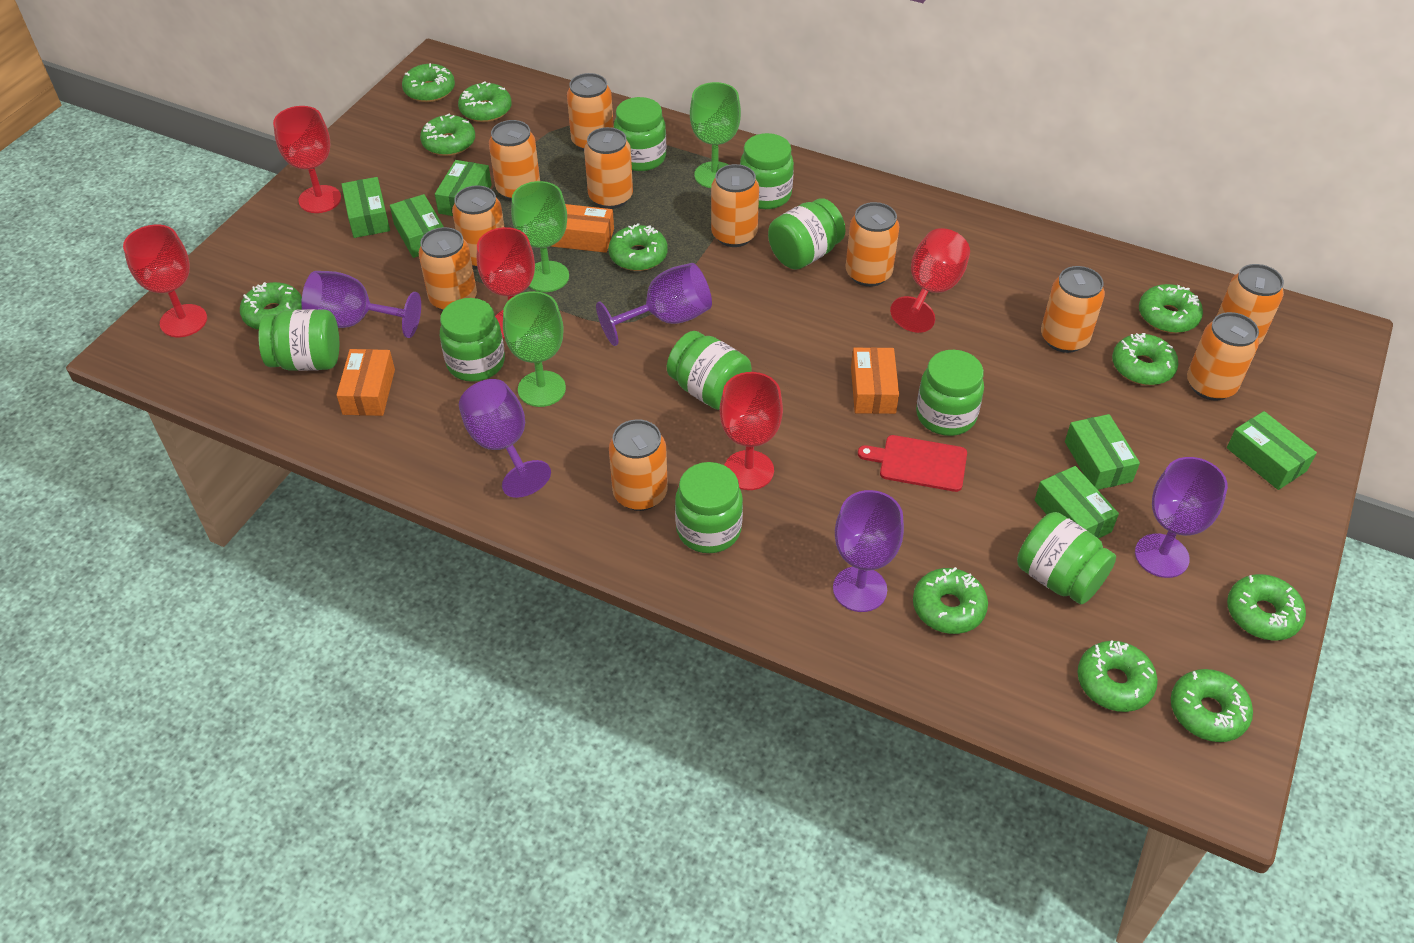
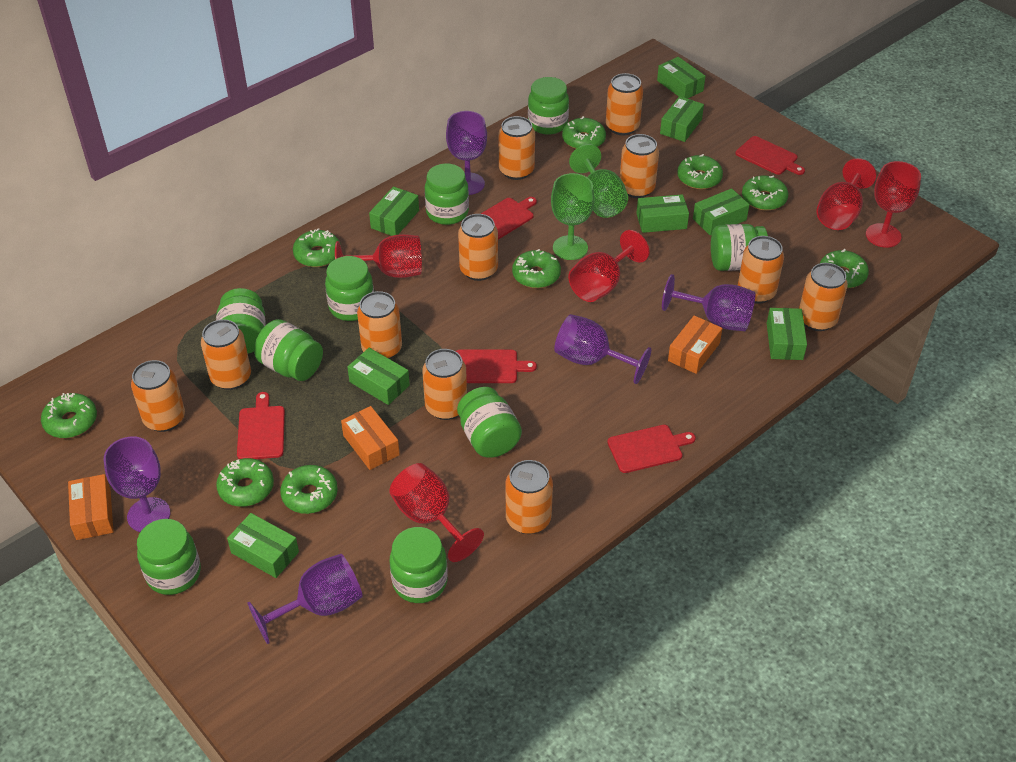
green box: [341,177,390,238] [390,194,444,258] [435,160,492,216] [1035,466,1119,538] [1065,414,1140,490] [1227,411,1317,490] = 6 -> [227,513,299,578] [347,348,410,405] [369,187,419,236] [636,194,689,233] [657,57,706,99] [660,96,704,142] [693,188,749,235] [767,308,807,360] = 8
green donut: [240,282,302,330] [402,63,455,102] [420,114,475,156] [458,81,512,122] [609,223,668,271] [913,567,988,634] [1077,640,1158,712] [1112,333,1179,385] [1139,284,1203,333] [1171,669,1253,742] [1227,574,1306,641] = 11 -> [41,393,97,438] [216,458,274,507] [280,465,338,514] [293,228,341,267] [512,249,561,288] [562,116,606,149] [677,154,723,189] [742,175,789,211] [820,249,869,288] = 9
green goblet: [503,291,566,407] [511,181,569,292] [690,82,741,188] = 3 -> [551,173,595,260] [569,144,628,218] = 2
red cutting board: [858,435,967,492] = 1 -> [237,392,285,459] [456,349,537,383] [481,197,537,240] [607,425,696,473] [735,136,805,175] = 5

